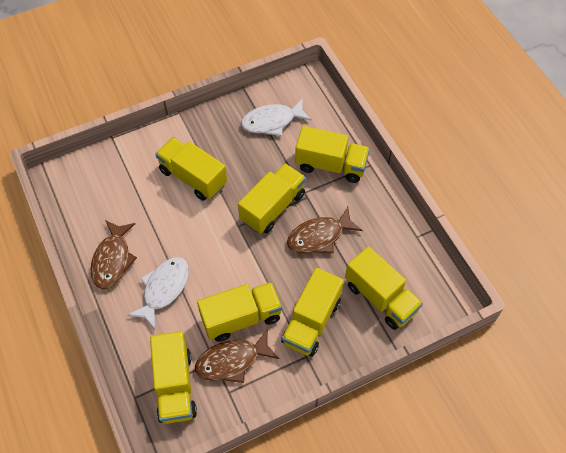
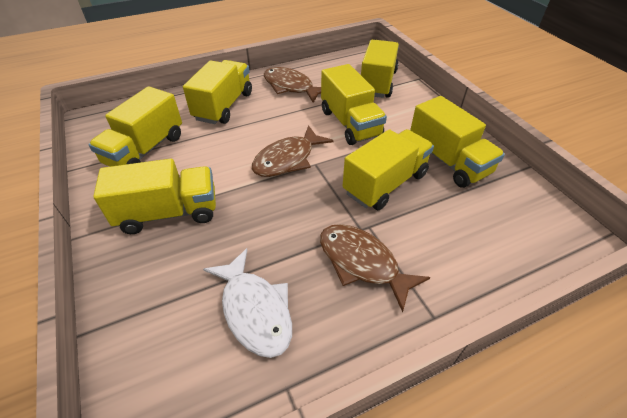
white fish: [127,257,189,329] [241,98,312,136] = 2 -> [203,248,292,358] = 1

